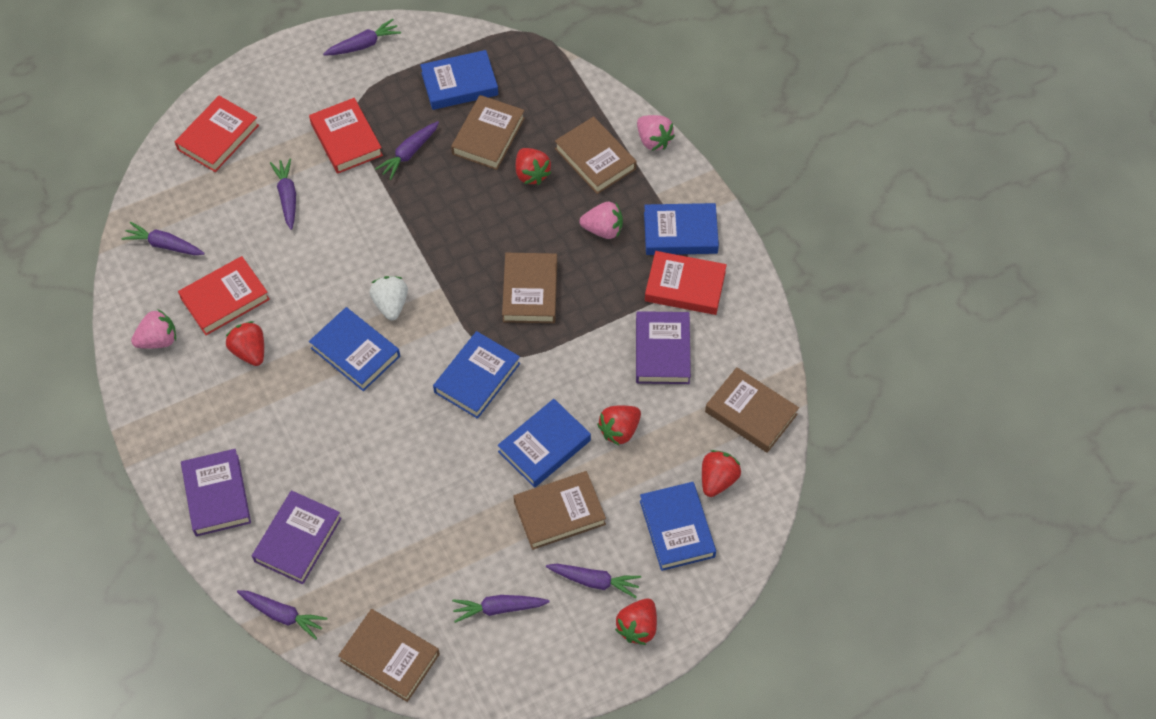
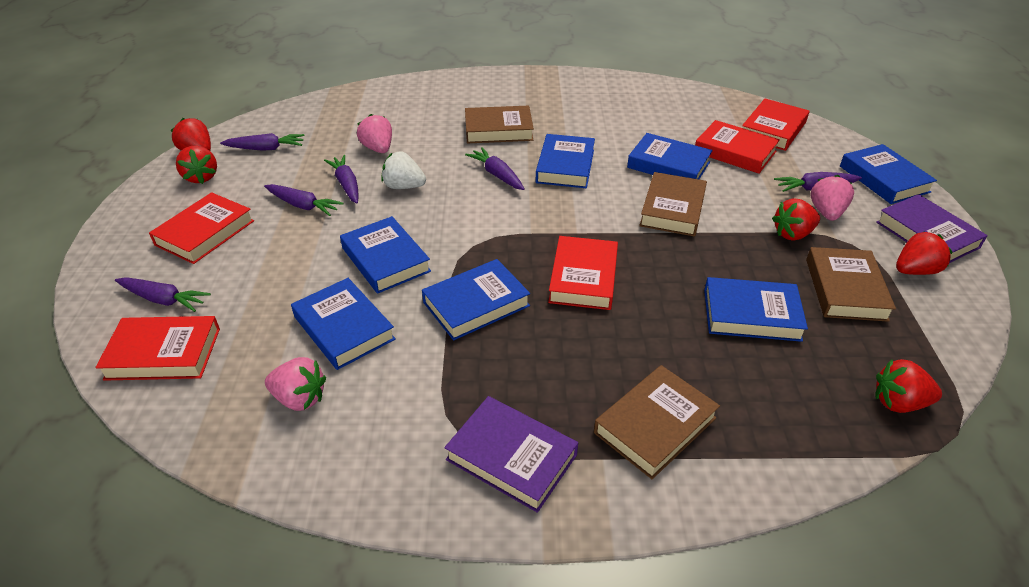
blue book: [309,307,400,391] [420,50,498,110] [433,331,520,419] [497,399,591,488] [640,482,716,571] [644,203,719,255] = 6 -> [291,278,396,370] [340,216,431,294] [422,259,530,341] [536,134,595,188] [627,133,713,179] [704,277,808,342] [840,144,937,204] = 7
brown book: [338,609,440,702] [451,95,525,170] [502,253,557,323] [514,471,606,550] [555,116,637,194] [705,367,799,453] = 6 -> [465,106,534,143] [594,365,720,479] [639,172,707,237] [806,247,896,322] = 4
purple book: [181,449,251,536] [252,490,342,584] [636,311,691,384] = 3 -> [444,396,578,513] [876,194,988,263] = 2
purple carrot: [121,222,205,255] [237,590,327,639] [270,158,296,230] [323,19,401,55] [375,121,439,180] [452,595,550,623] [546,564,641,598] = 7 -> [115,277,211,312] [220,133,305,151] [264,184,343,216] [324,155,359,204] [465,147,525,190] [774,172,862,192] = 6
red book: [175,96,259,172] [178,256,270,335] [309,98,383,174] [645,251,727,315] = 4 -> [95,316,220,381] [149,192,254,264] [548,236,618,310] [695,120,780,174] [742,99,810,151] = 5

